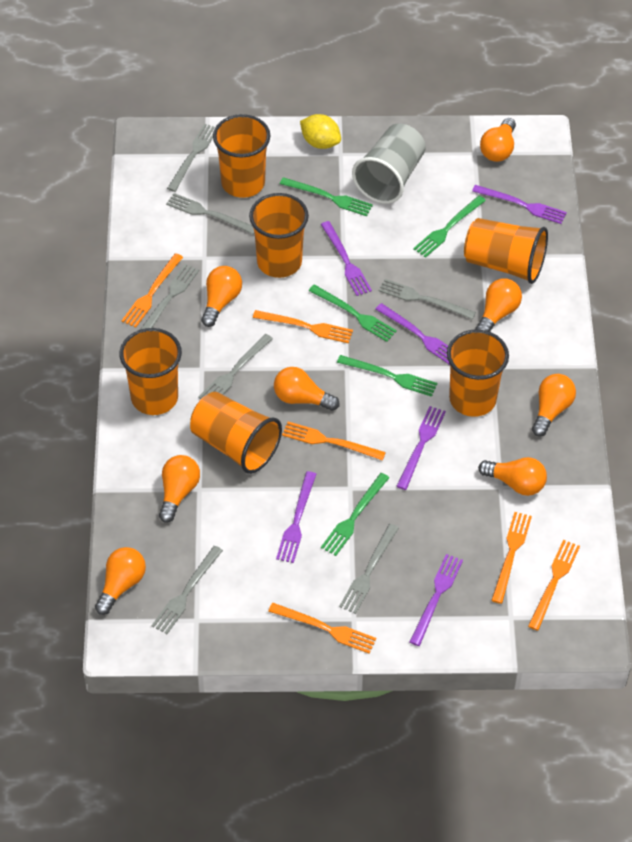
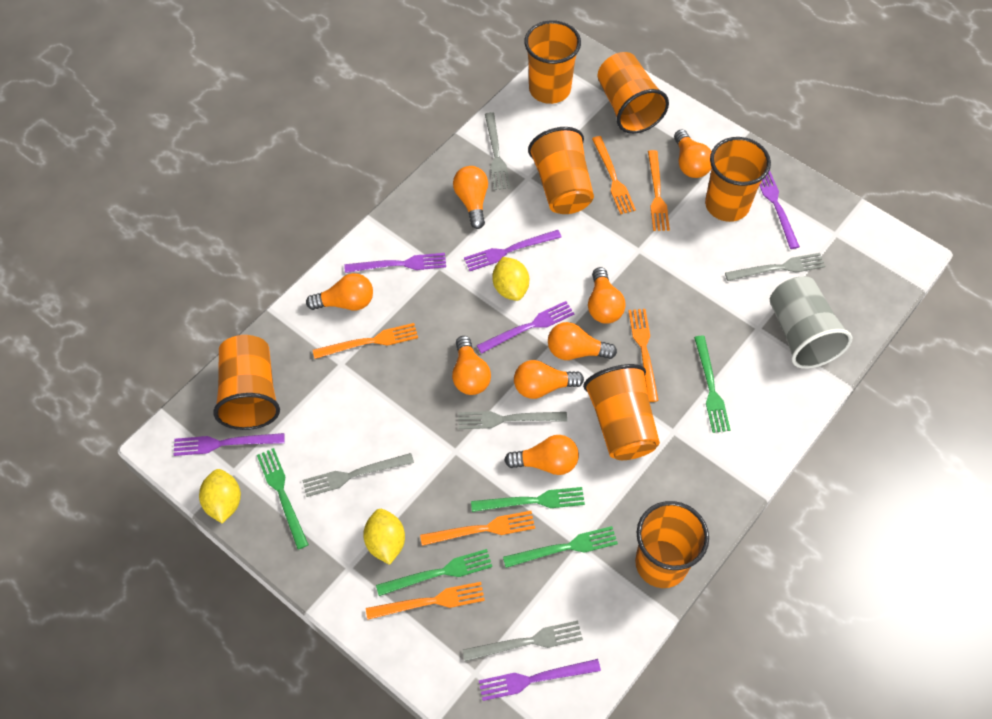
grey fork: [140,264,199,330] [151,546,223,634] [166,193,254,234] [167,124,215,192] [198,334,273,399] [339,524,399,614] [379,279,476,320] = 7 -> [302,453,414,497] [458,411,567,429] [462,621,583,662] [485,112,510,190] [725,253,826,281] = 5
orange cup: [119,328,182,415] [190,392,282,474] [213,114,271,198] [249,193,309,278] [447,329,509,417] [464,218,548,284] = 6 -> [213,335,280,430] [524,20,581,104] [528,127,594,214] [583,364,660,460] [598,52,669,134] [635,501,709,588] [705,137,771,222] = 7
yellow lemon: [300,114,341,149] = 1 -> [199,469,241,523] [363,509,405,565] [493,257,529,301] = 3

